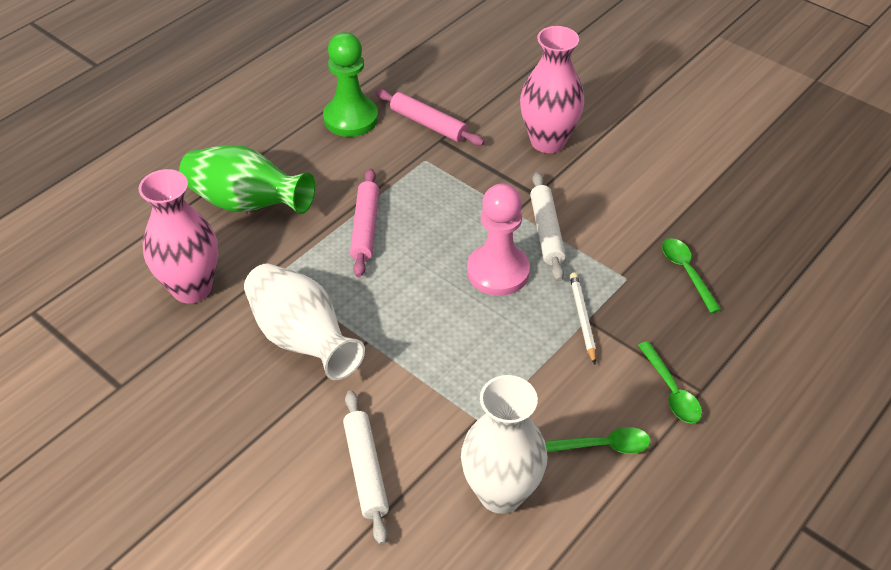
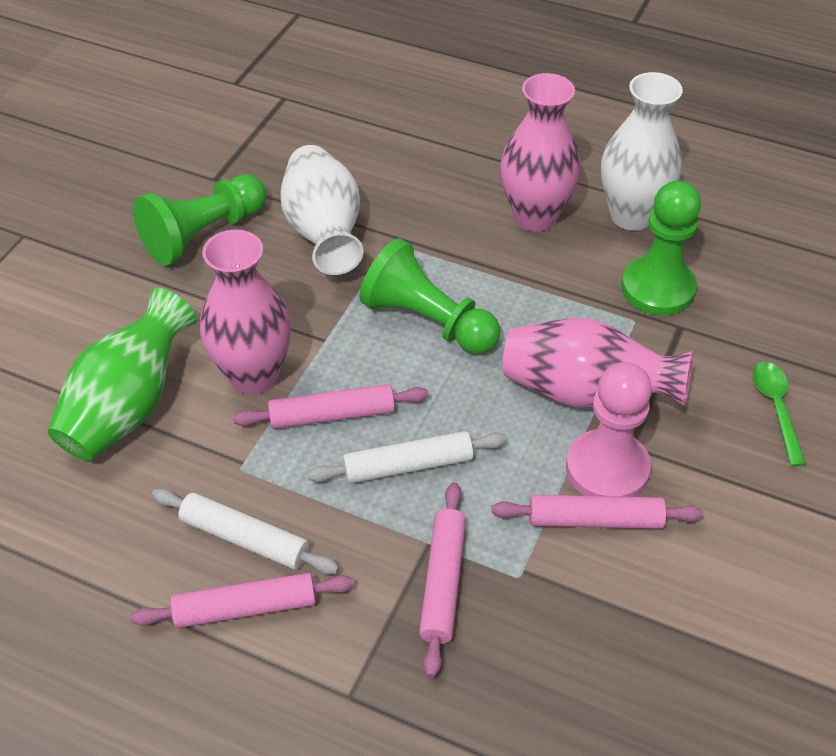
green pawn: [323,32,378,137] = 1 -> [133,174,266,266] [359,238,500,354] [621,181,701,316] = 3
green spoon: [545,427,651,454] [638,341,702,424] [662,238,721,313] = 3 -> [752,362,806,466] = 1
pink rolling pin: [350,168,379,277] [375,89,484,146] = 2 -> [131,573,354,628] [233,384,429,429] [419,482,466,678] [492,495,703,529] = 4
pink vase: [139,169,218,303] [520,26,584,153] = 2 -> [200,229,291,394] [500,73,581,232] [503,318,694,407] = 3
white pencil: [570,273,596,364] = 1 -> none = 0

